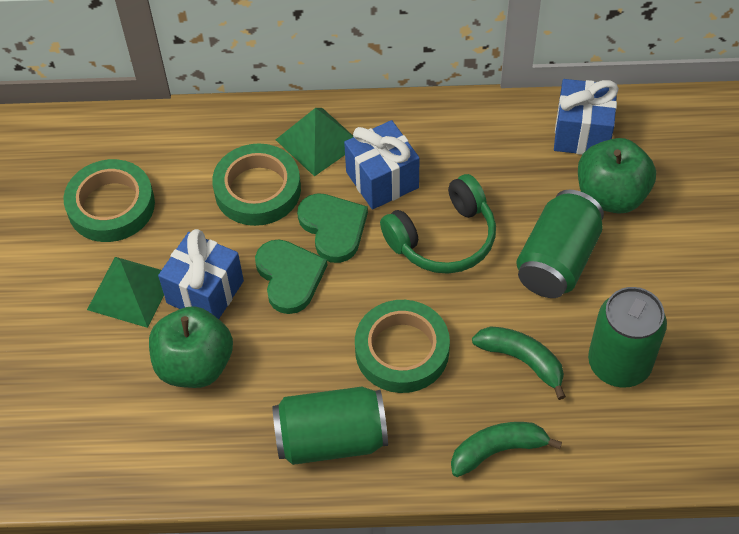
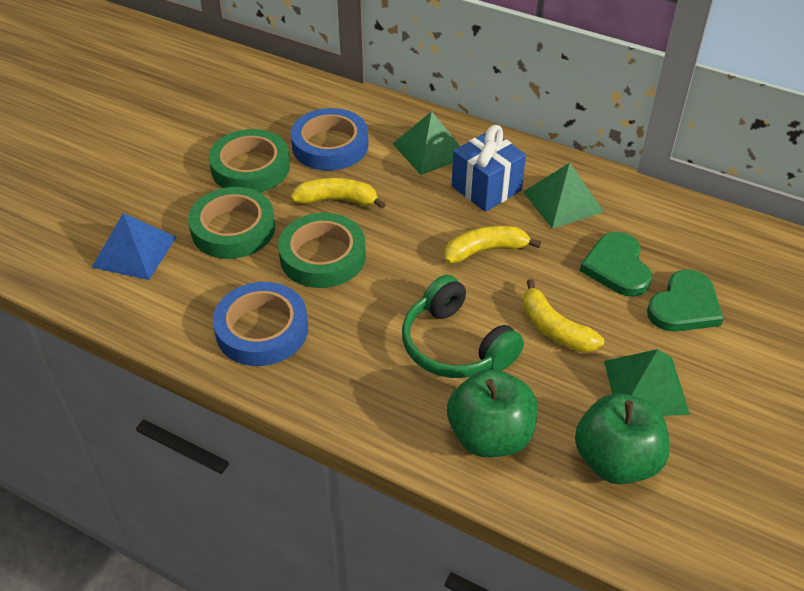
blue gift: [158,229,244,319] [344,120,420,210] [554,79,619,155] = 3 -> [452,125,526,212] = 1
blue pyramid: none = 0 -> [91,213,176,280] = 1
blue tape: none = 0 -> [213,282,308,366] [291,108,368,171] = 2
green banana: [451,422,562,477] [472,326,566,400] = 2 -> none = 0
green can: [272,387,388,465] [516,190,604,298] [588,287,667,388] = 3 -> none = 0
green pyramid: [87,257,164,328] [276,108,353,176] = 2 -> [393,111,460,175] [523,163,604,229] [604,349,690,416] = 3
yellow banana: none = 0 -> [291,178,386,209] [444,226,541,264] [523,279,604,352] = 3

